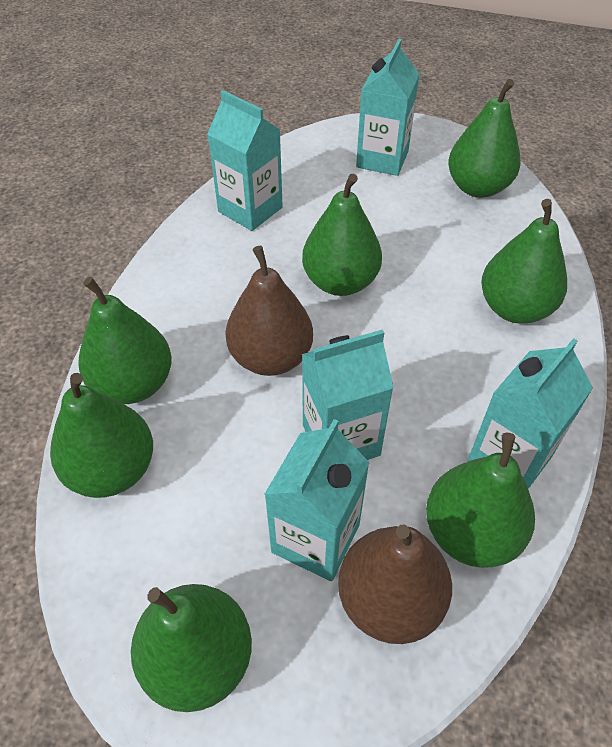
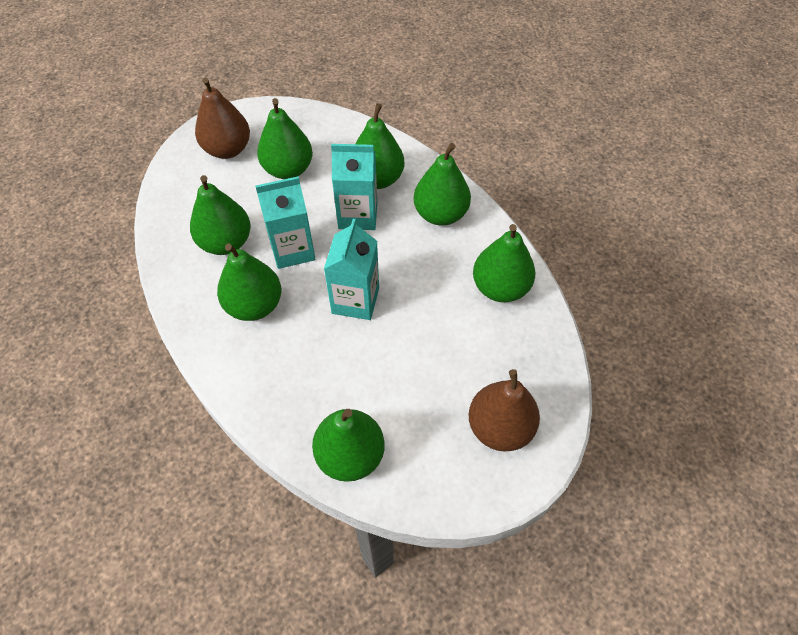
turquoise carton: [207,90,283,231] [264,419,370,581] [302,329,394,460] [356,39,419,176] [468,338,593,489] = 5 -> [255,176,315,269] [324,219,379,320] [331,144,377,230] = 3

